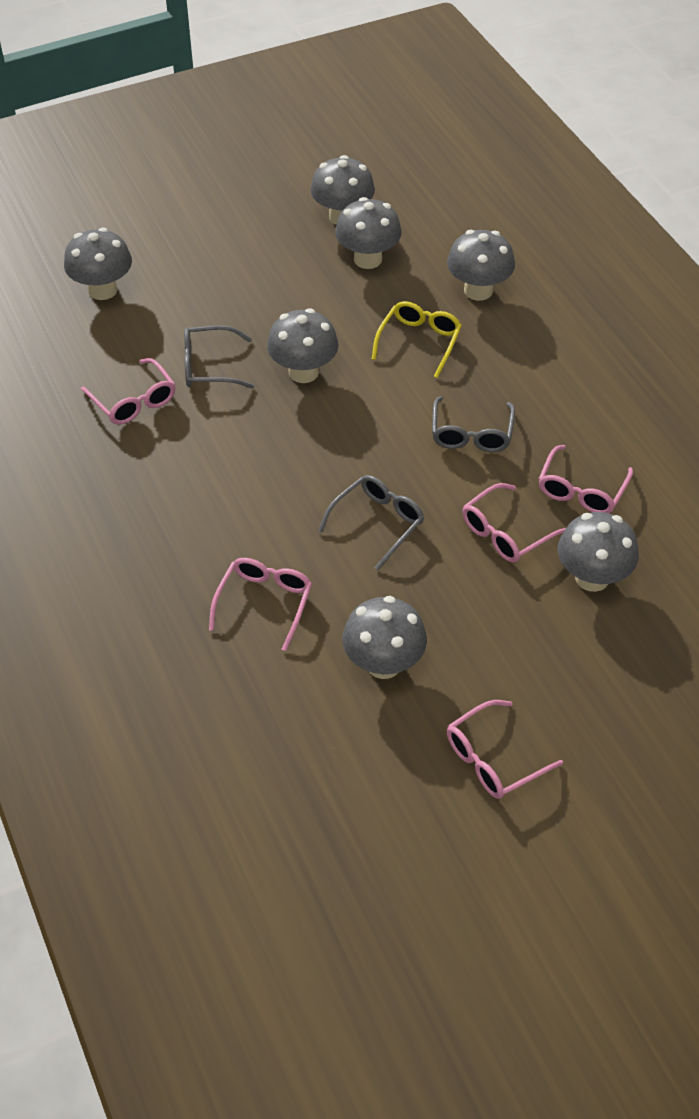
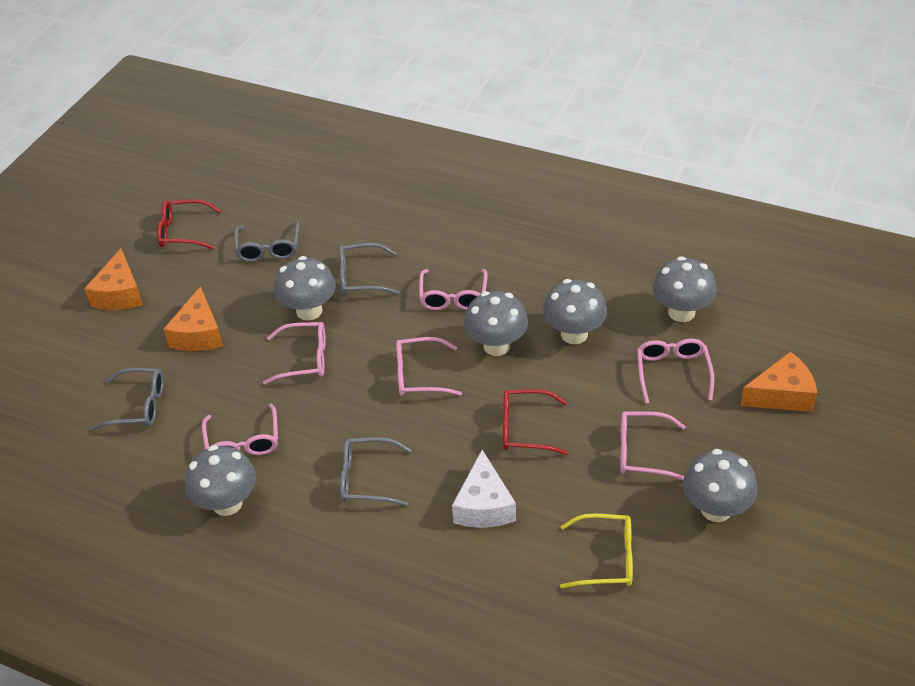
grey glasses: [184,325,254,388] [318,475,424,570] [432,396,515,452] = 3 -> [91,368,164,430] [234,221,299,262] [339,243,400,295] [340,437,412,506] = 4
grey mushroom: [64,228,132,300] [267,309,339,383] [310,155,375,225] [335,197,402,269] [342,596,427,679] [447,230,515,301] [558,512,639,592] = 7 -> [185,445,256,516] [274,256,336,320] [464,291,528,356] [543,279,607,344] [652,256,716,322] [683,449,757,522] = 6
orange cheese: none = 0 -> [84,249,143,310] [164,286,223,351] [740,352,817,412] = 3
pink glasses: [81,358,176,425] [209,558,312,651] [447,700,563,799] [462,483,566,563] [539,445,633,513] = 5 -> [202,404,278,455] [263,322,326,385] [396,337,462,396] [419,269,488,310] [620,412,686,481] [637,339,714,404] = 6
red glasses: none = 0 -> [157,199,221,249] [503,389,568,455] = 2
white cheese: none = 0 -> [452,450,516,528] = 1

